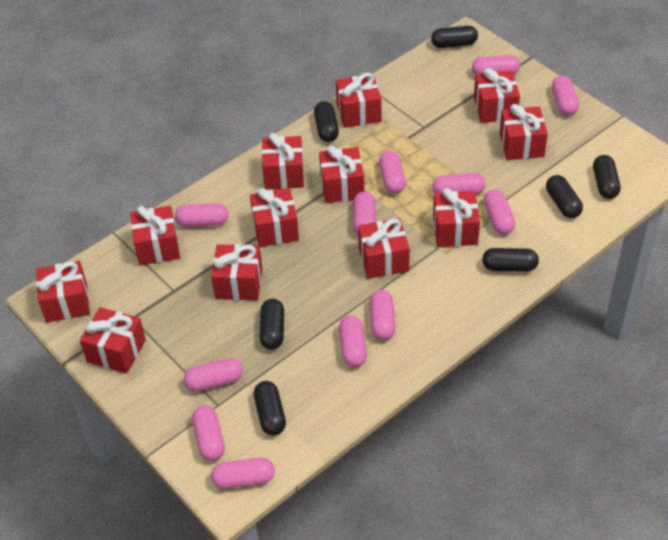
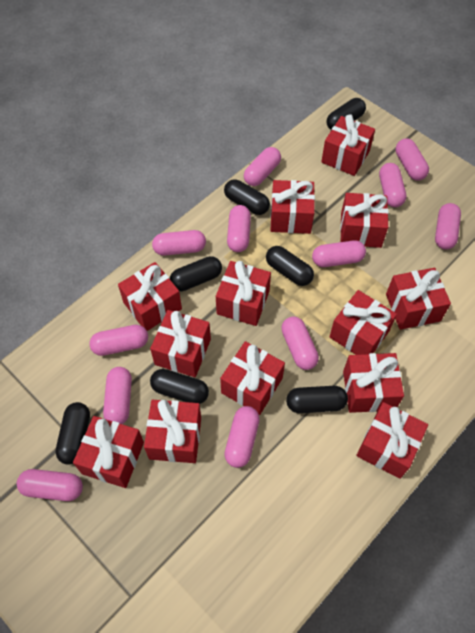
red gift: [36,261,90,323] [80,307,146,373] [130,206,180,265] [211,244,262,300] [250,188,299,247] [262,133,304,189] [319,146,364,203] [336,73,381,128] [358,218,410,279] [433,188,480,247] [474,68,520,123] [500,104,548,160] = 12 -> [73,416,144,488] [118,262,182,331] [144,399,201,463] [150,310,211,377] [216,261,271,326] [220,341,285,415] [270,180,315,234] [321,114,375,176] [329,290,397,355] [340,193,389,248] [343,353,404,413] [356,402,428,479] [386,268,451,330] = 13

